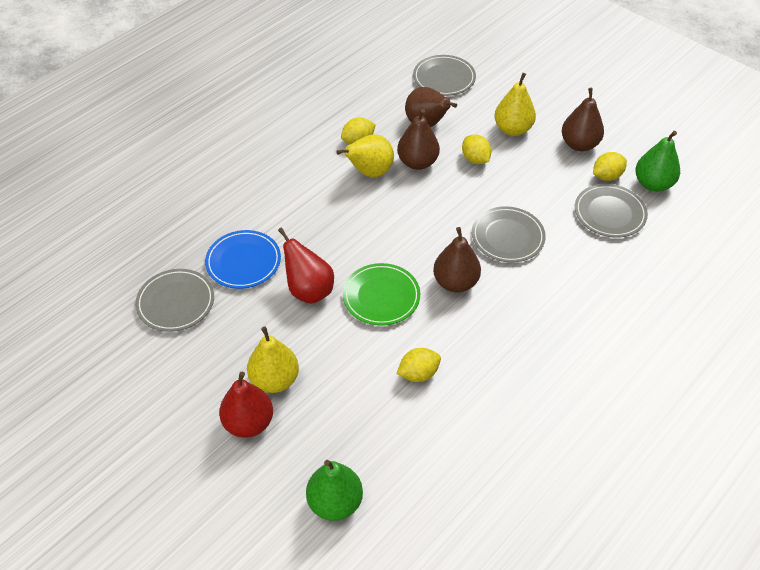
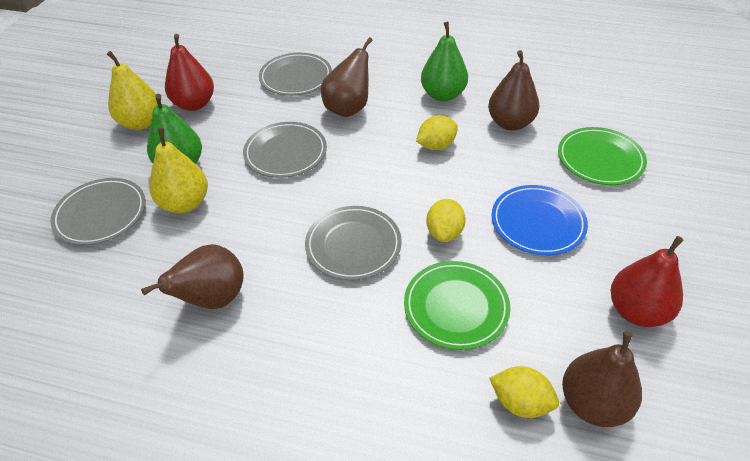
green plate: [343,263,420,326] = 1 -> [404,261,510,350] [558,127,647,185] = 2
yellow lemon: [341,117,376,144] [396,348,441,382] [462,134,492,164] [593,152,627,181] = 4 -> [416,115,458,150] [426,199,466,242] [489,366,559,418] = 3
yellow pear: [247,327,299,393] [336,134,394,177] [495,73,536,136] = 3 -> [107,51,158,130] [149,128,208,213] = 2

